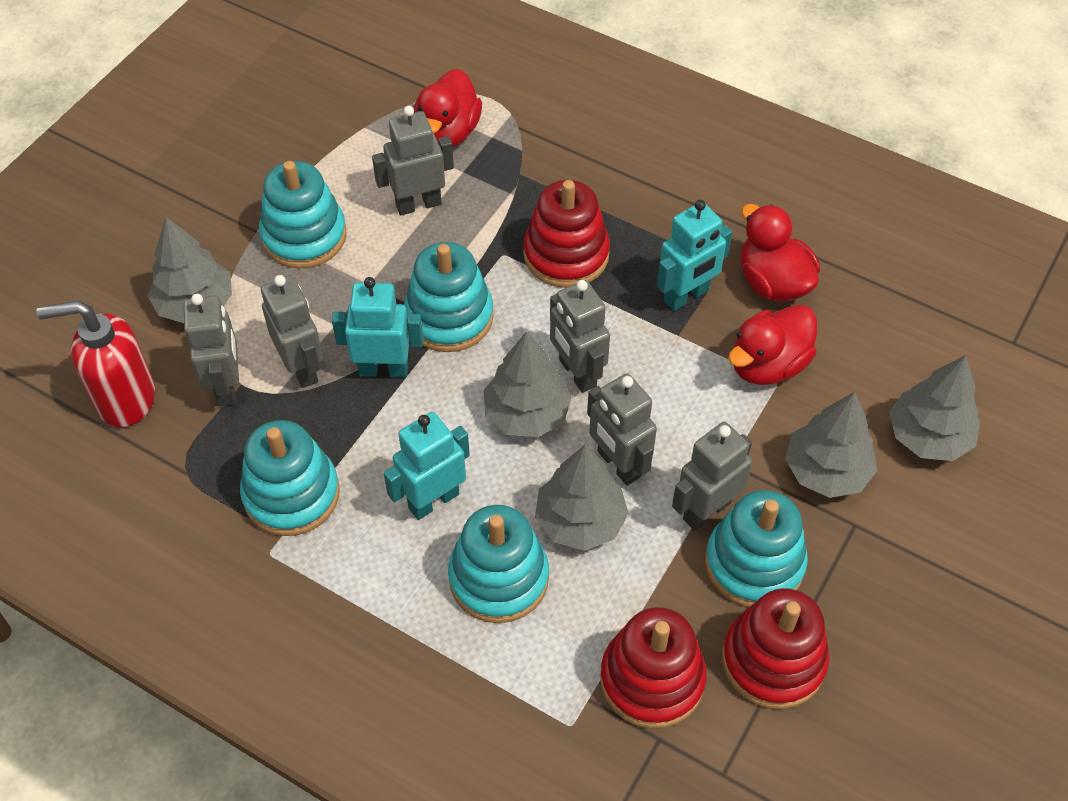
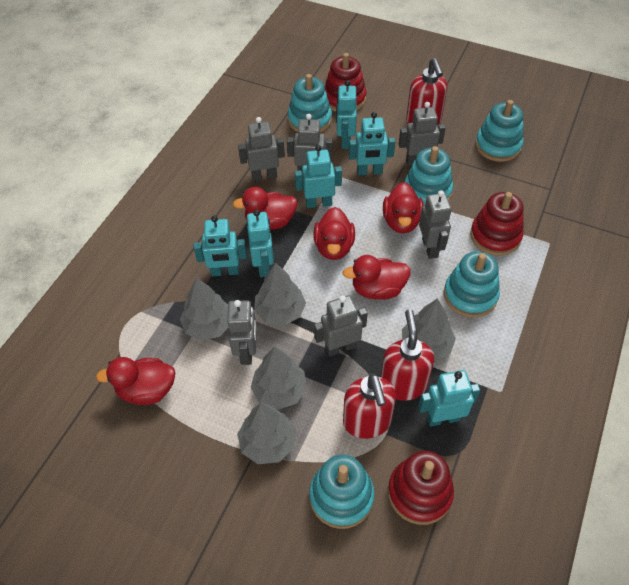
red duck: [414,69,482,147] [728,305,817,385] [741,204,820,302] = 3 -> [96,357,175,405] [233,187,298,230] [313,207,355,260] [343,255,411,300] [383,182,423,233] = 5
red soap dispenser: [37,301,155,427] = 1 -> [343,373,396,439] [381,309,434,401] [406,58,447,125] = 3
turquoise robot: [332,277,423,377] [384,412,470,520] [657,200,732,311] = 3 -> [194,215,247,276] [247,210,274,277] [295,145,342,208] [336,80,357,149] [349,112,395,175] [418,370,480,427] = 6

